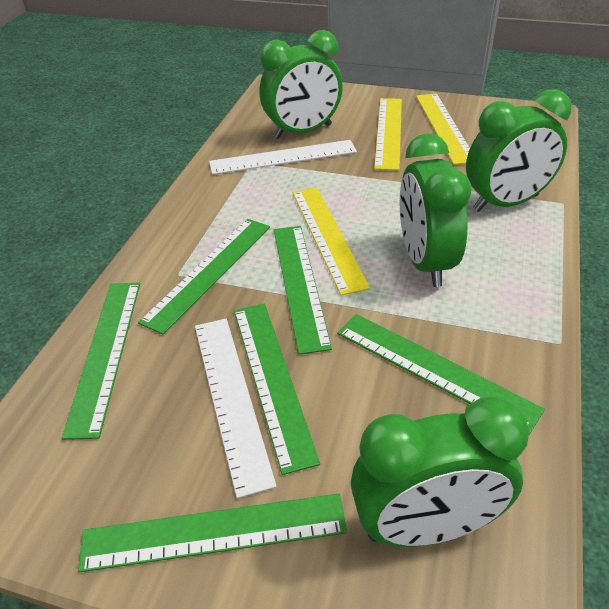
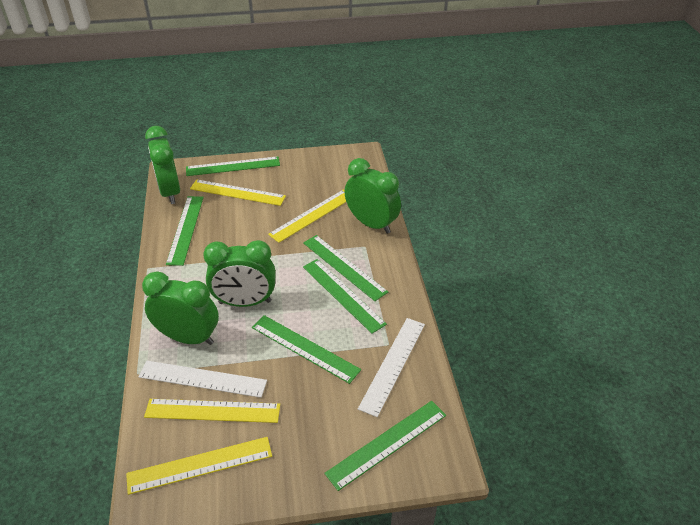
yellow ruler: [293,187,370,295] [374,98,402,171] [416,94,470,165] = 3 -> [126,437,272,495] [144,399,280,423] [190,179,286,206] [268,189,346,243] = 4

